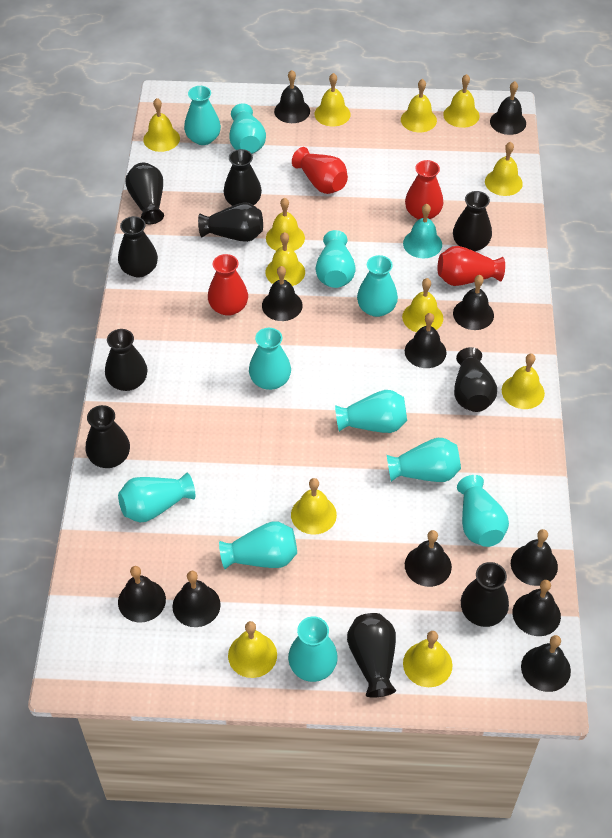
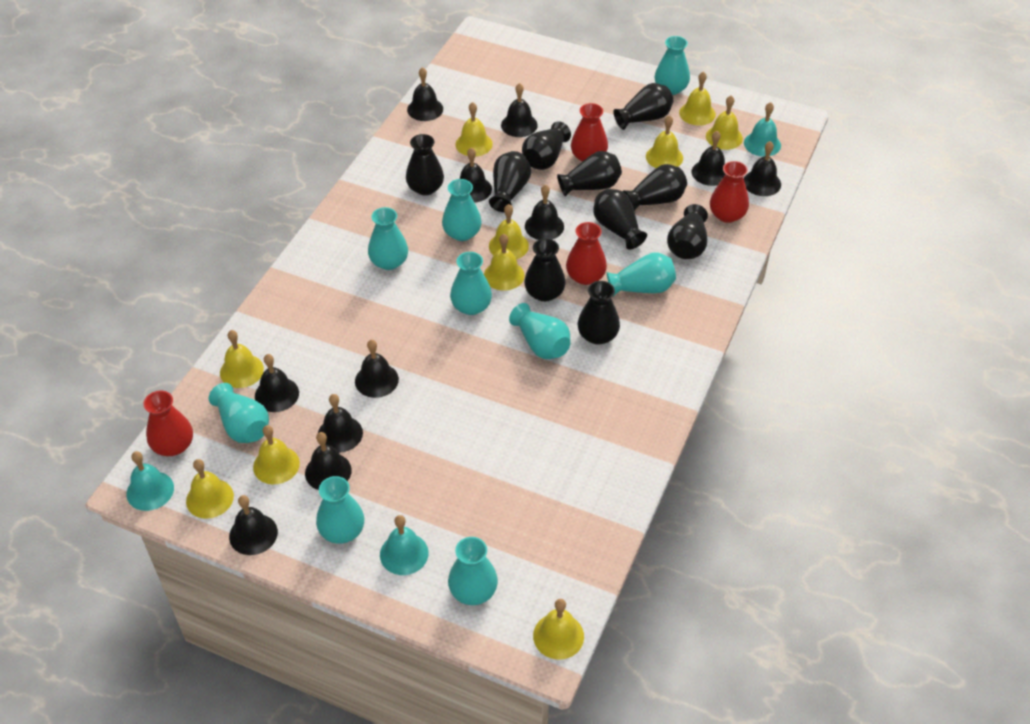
turquoise bell: [403,204,442,258] = 1 -> [127,451,174,511] [380,515,429,575] [744,102,781,157] = 3
turquoise vase: [118,472,195,522] [184,86,221,145] [219,522,297,569] [229,103,266,154] [249,328,291,390] [288,617,338,682] [316,230,356,288] [335,390,407,433] [357,255,398,317] [387,438,461,482] [457,475,509,547] = 11 -> [209,383,269,443] [316,476,364,544] [368,207,408,270] [442,179,482,241] [448,537,498,605] [450,252,492,315] [509,303,570,359] [607,252,676,296] [655,36,690,95] = 9
yellow bell: [143,98,180,152] [228,621,277,678] [265,232,305,286] [266,198,305,251] [291,478,337,535] [315,73,351,126] [401,79,437,132] [402,278,443,332] [403,631,452,687] [443,74,480,128] [485,142,523,196] [502,354,545,409] = 12 -> [186,459,234,519] [220,330,264,388] [253,425,300,484] [456,102,493,157] [484,234,525,291] [489,204,529,259] [533,599,584,659] [646,115,683,168] [679,72,716,125] [706,96,743,150] = 10

